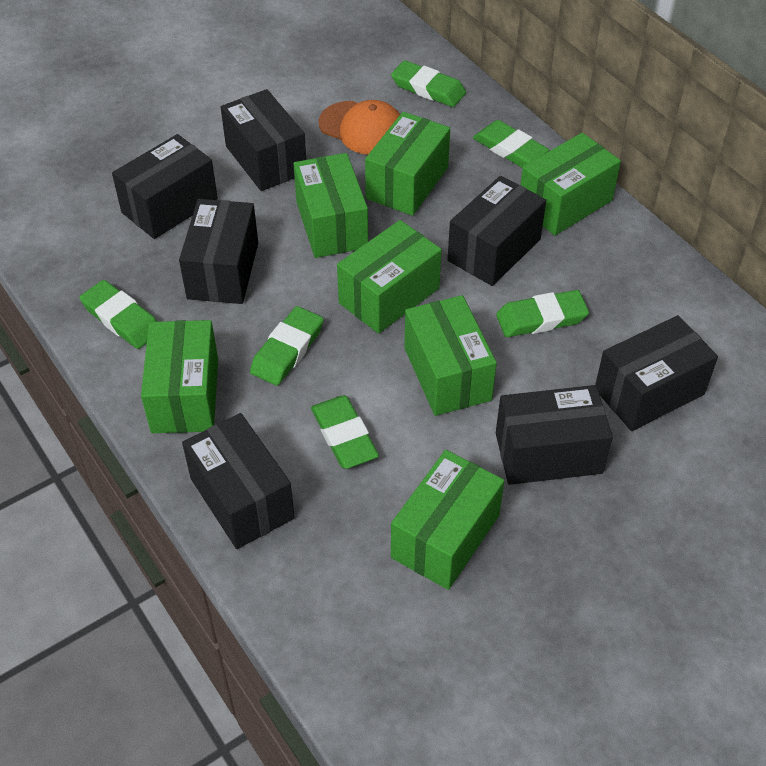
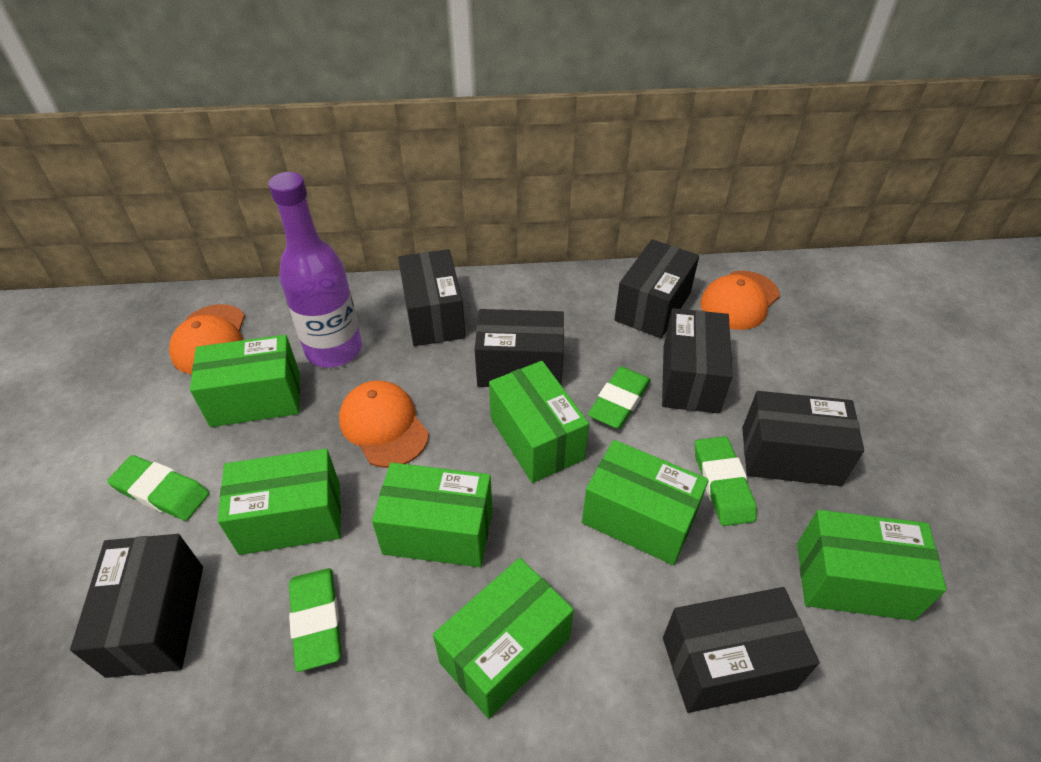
green eraser: [80,280,157,349] [250,306,324,386] [311,395,379,469] [391,60,466,107] [473,120,549,168] [496,290,589,337] = 6 -> [107,455,209,521] [289,568,342,672] [588,366,651,429] [695,436,757,526] = 4
orange cap: [318,100,400,155] = 1 -> [169,304,245,374] [339,380,429,468] [700,271,780,330] = 3
purple bottle: none = 0 -> [268,172,362,367] = 1

